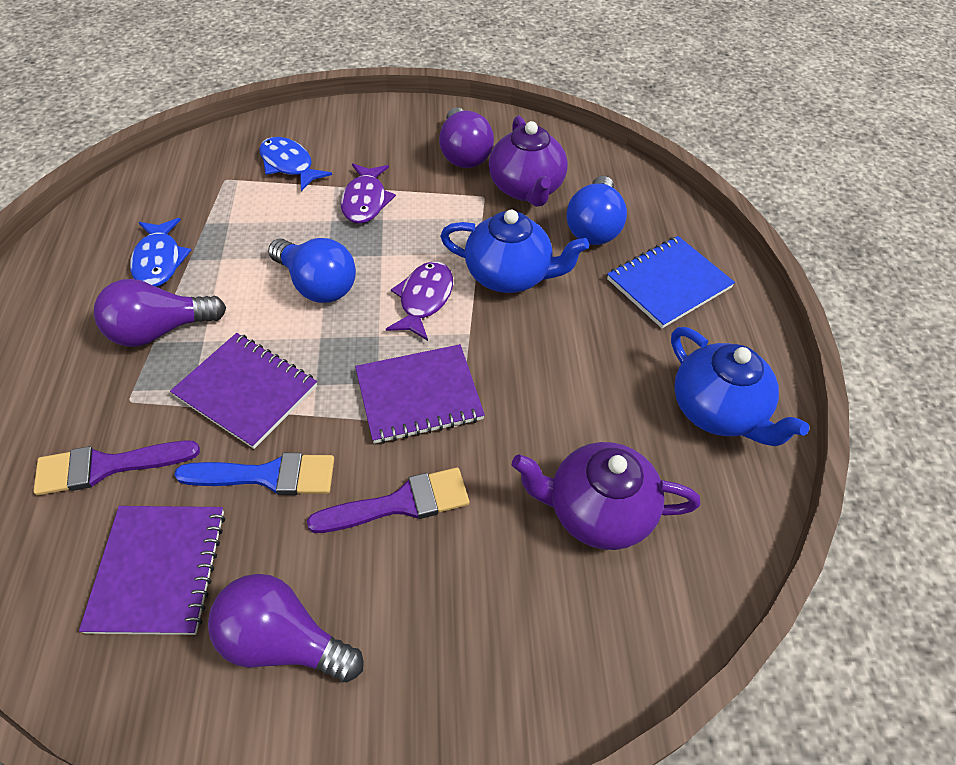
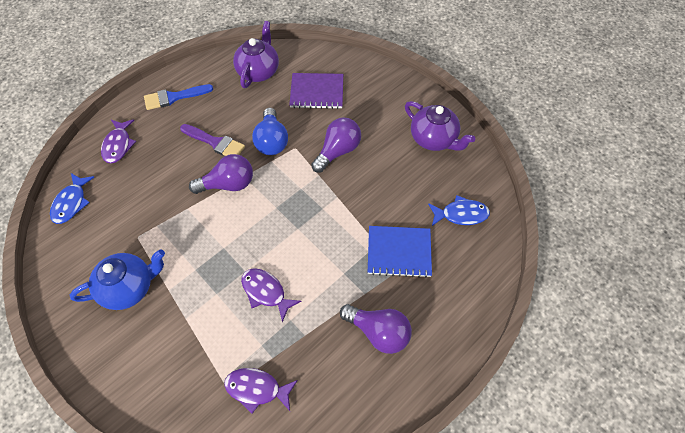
blue light bulb: [268,238,356,303] [566,176,627,245] = 2 -> [252,108,288,155] = 1
blue teapot: [440,210,589,293] [671,327,809,446] = 2 -> [70,250,165,310] = 1
purple brush: [33,440,200,495] [307,467,469,533] = 2 -> [180,124,245,156] = 1
purple fish: [341,163,396,224] [386,261,453,341] = 2 -> [101,120,136,163] [224,368,298,414] [241,268,301,322] = 3
purple notebook: [79,506,225,635] [170,333,317,449] [355,344,485,444] = 3 -> [289,73,343,109] = 1

